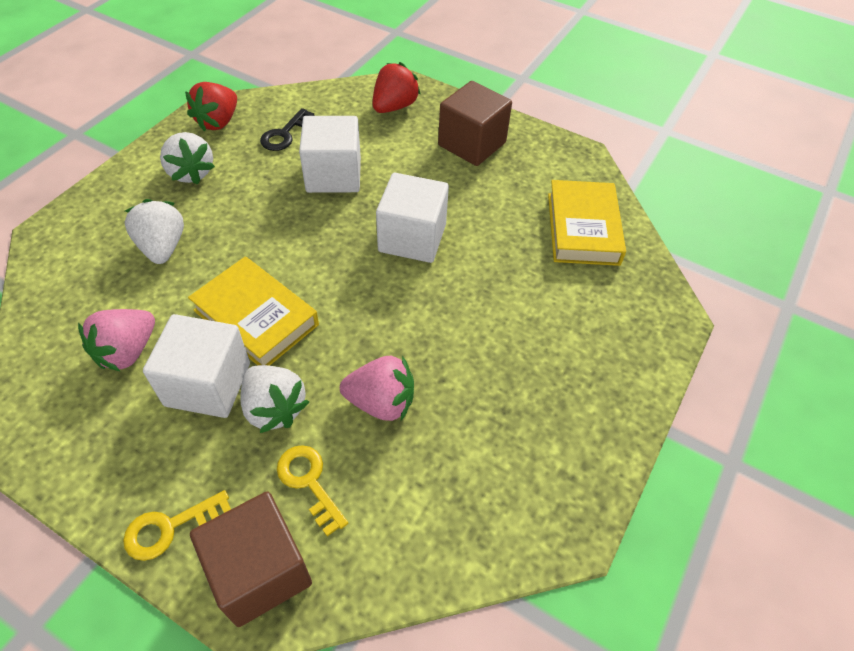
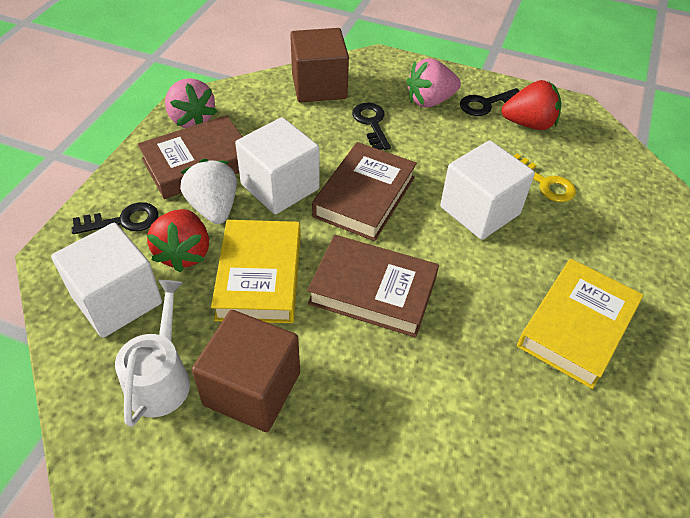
black key: [260,108,314,151] = 1 -> [71,202,158,234] [352,103,391,150] [460,88,519,116] = 3
brown book: none = 0 -> [138,115,242,199] [307,235,439,337] [312,142,417,241] = 3
white strawberry: [125,199,184,264] [160,132,215,185] [240,365,309,433] = 3 -> [180,159,237,224] = 1
white watering can: none = 0 -> [115,280,190,427] = 1
yellow key: [123,490,231,561] [277,445,348,537] = 2 -> [514,153,576,202] = 1

